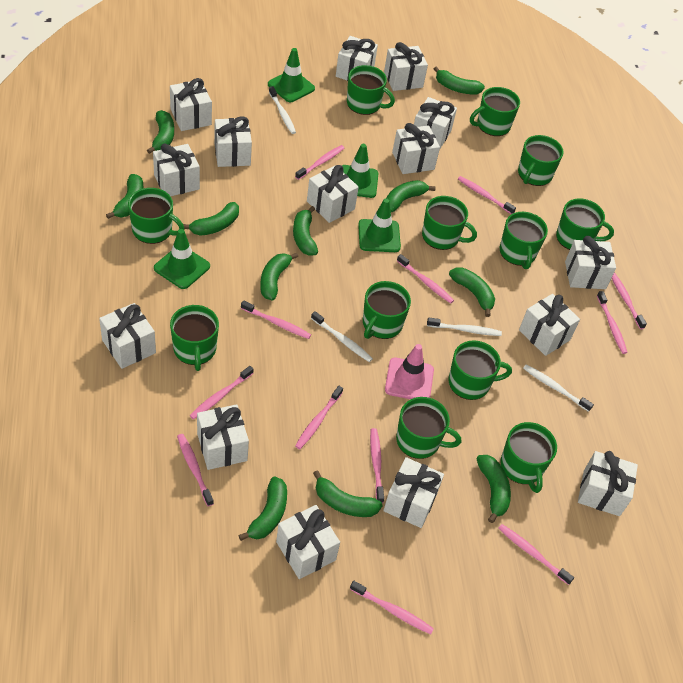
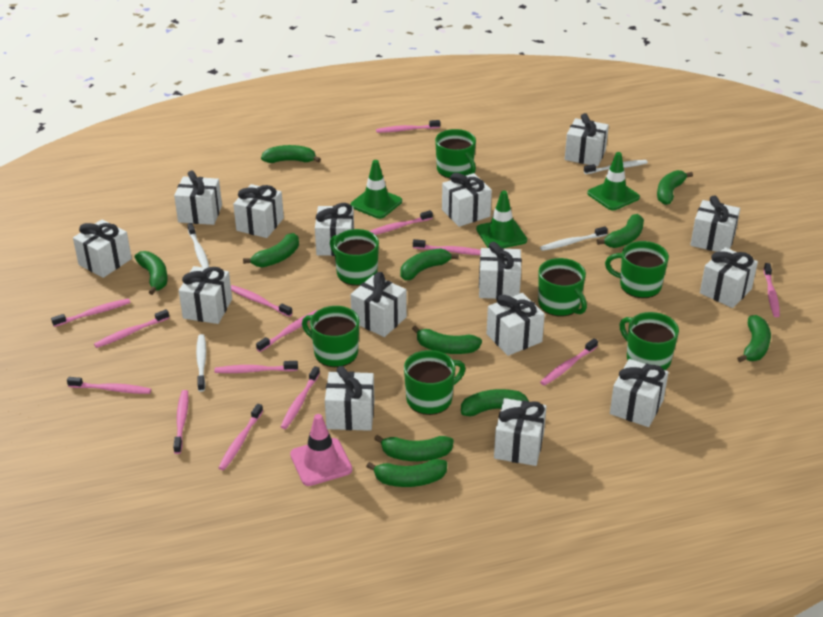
green mug: [128,188,184,244] [170,305,219,371] [347,65,395,115] [363,281,411,339] [396,397,461,459] [422,196,477,250] [449,340,512,400] [470,87,520,136] [500,212,548,269] [500,422,557,493] [518,135,563,186] [556,198,614,250] = 12 -> [302,306,359,367] [330,229,379,286] [404,350,466,415] [435,129,476,178] [538,258,587,317] [605,241,669,298] [619,312,679,370] = 7
green traffic cone: [154,229,210,289] [268,48,315,102] [342,144,379,198] [358,198,401,252] = 4 -> [350,160,402,219] [476,191,527,248] [587,152,640,210] = 3
pink toothbrush: [177,434,214,506] [190,366,254,420] [241,300,311,339] [295,145,345,180] [295,386,343,449] [350,581,434,634] [370,428,384,503] [397,254,454,304] [458,176,516,214] [498,524,574,585] [597,291,628,354] [612,272,647,329] = 12 -> [51,298,130,327] [67,377,151,394] [94,309,169,348] [173,390,188,454] [214,361,298,373] [218,404,263,470] [231,285,293,317] [256,310,317,352] [281,366,320,429] [370,210,433,235] [376,120,440,133] [413,239,481,255] [540,338,598,386] [764,263,780,317] = 14

